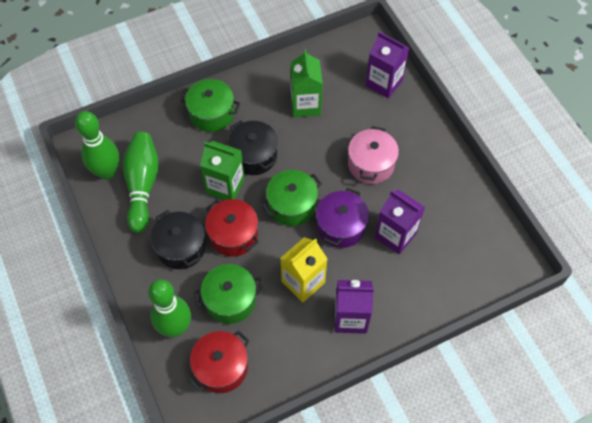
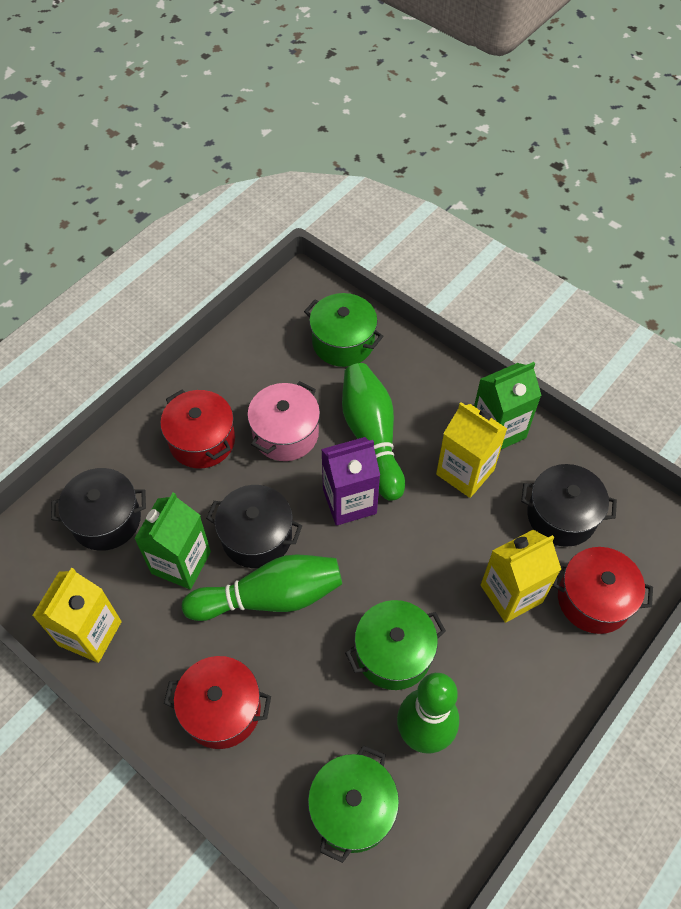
black pot: [151,210,206,269] [228,120,278,175] = 2 -> [51,468,146,551] [206,485,302,568] [521,464,617,547] = 3
purple carton: [335,280,374,334] [365,32,409,99] [375,190,425,255] = 3 -> [321,437,380,526] = 1
purple pot: [316,188,369,248] = 1 -> none = 0
red pot: [188,331,250,393] [205,199,259,257] = 2 -> [160,390,235,469] [164,656,271,749] [552,547,653,634] = 3
yellow carton: [280,237,327,302] = 1 -> [32,568,122,663] [436,402,507,498] [481,530,561,623] = 3

